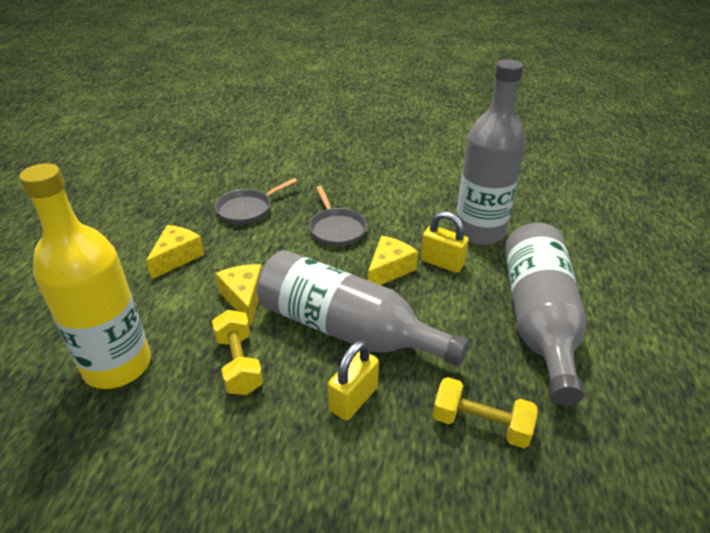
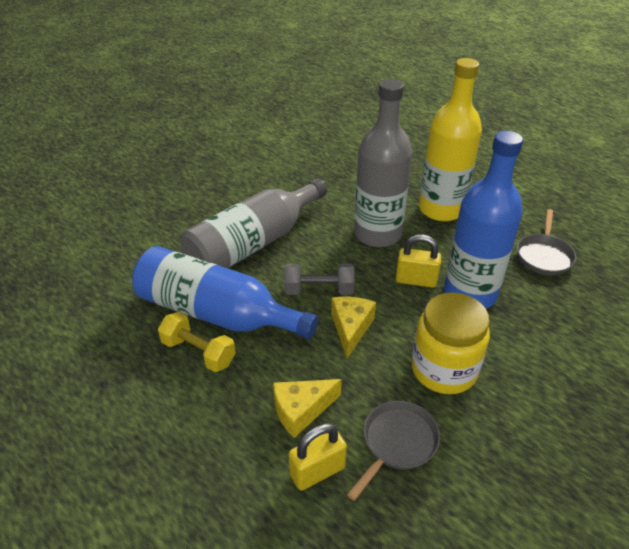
blue bottle: none = 0 -> [132,246,318,339] [444,131,523,308] = 2
grey bottle: [257,250,469,367] [455,59,526,245] [505,223,587,406] = 3 -> [180,178,327,268] [354,79,412,247] = 2
grey dumbbell: none = 0 -> [284,263,355,295] = 1
yellow cheese: [146,225,204,280] [215,264,262,326] [368,236,418,285] = 3 -> [273,379,342,438] [331,297,376,358] = 2
yellow dumbbell: [212,310,263,395] [433,377,537,448] = 2 -> [158,312,236,372] = 1
yellow jar: none = 0 -> [412,292,490,394] = 1

